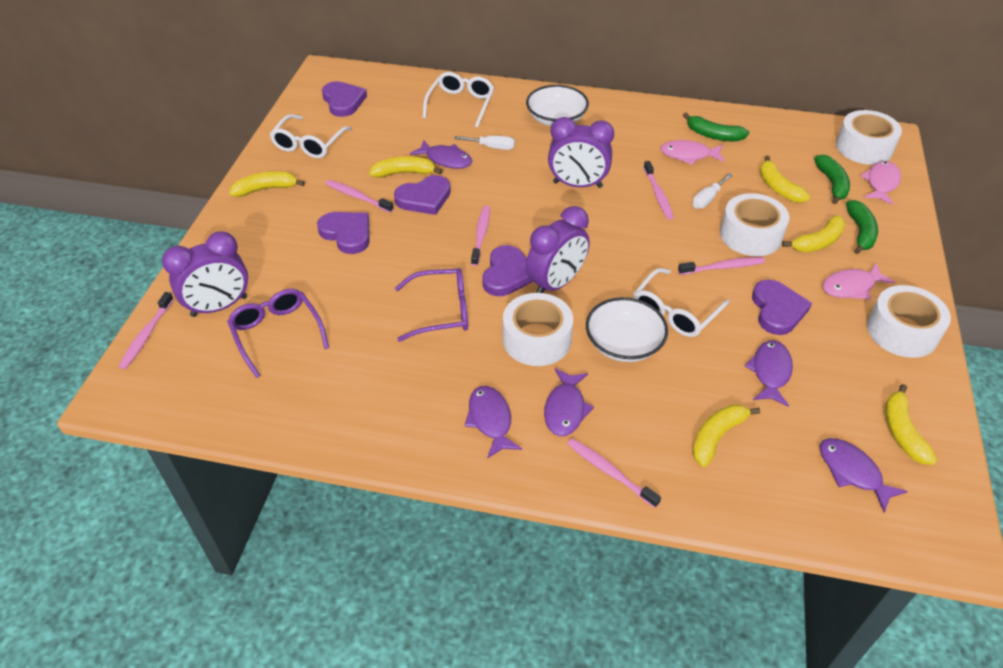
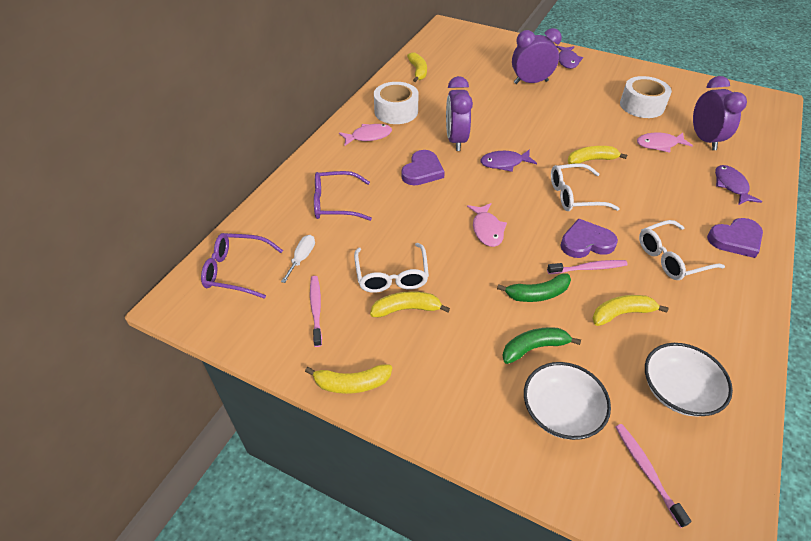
green banana: [683,113,749,141] [814,155,850,204] [846,200,878,254] = 3 -> [497,273,571,302] [502,327,581,364] = 2
pink toothbrush: [119,292,174,369] [325,180,394,213] [471,205,490,266] [567,438,661,508] [643,161,674,220] [678,257,765,275] = 6 -> [310,276,322,347] [547,260,628,274] [616,424,692,528] = 3
purple fish: [410,140,472,169] [465,386,522,458] [544,368,594,436] [745,340,793,407] [820,438,908,512] = 5 -> [480,149,537,172] [556,46,583,69] [715,165,762,205] = 3
purple heart: [317,212,369,254] [322,81,367,117] [394,175,451,215] [483,245,533,296] [752,280,812,335] = 5 -> [401,150,445,185] [561,218,618,258] [707,218,763,258] = 3
white screwdriver: [454,135,515,150] [692,173,732,209] = 2 -> [281,235,315,283] = 1
white tape: [503,293,573,366] [720,193,789,256] [836,110,902,165] [867,285,951,358] = 4 -> [374,82,418,124] [620,76,672,118] = 2
yellow banana: [229,171,305,197] [369,156,442,178] [692,405,760,467] [760,156,810,203] [782,216,845,252] [885,384,937,465] = 6 -> [305,364,392,394] [370,291,450,317] [407,52,427,82] [567,146,627,164] [592,295,669,326] = 5

